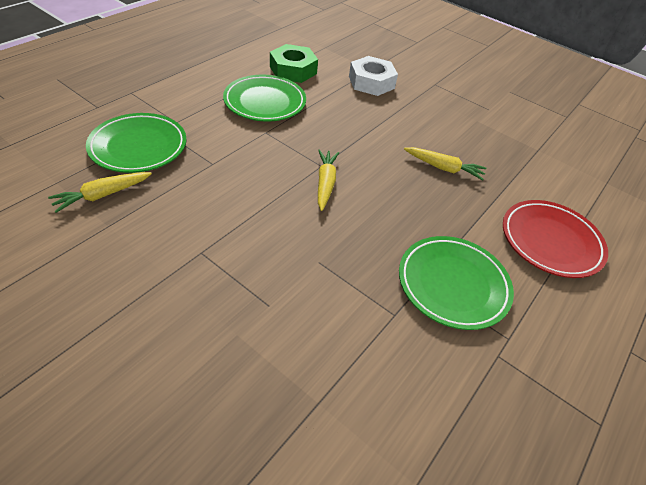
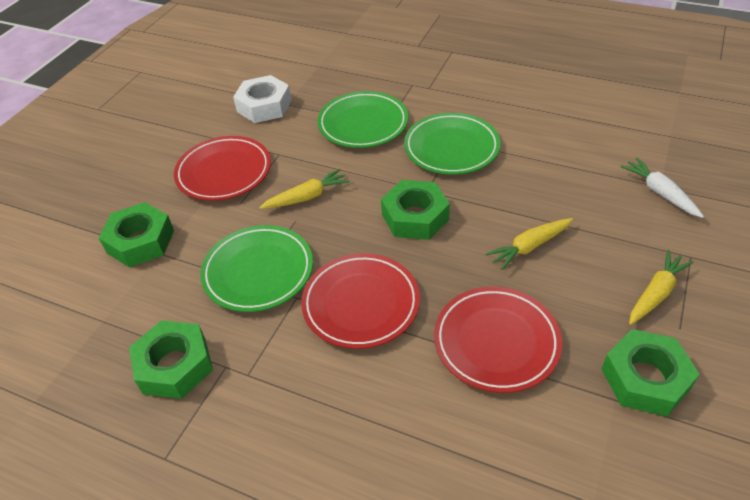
green nut: [270,44,318,83] = 1 -> [99,202,174,267] [129,320,213,399] [381,180,450,240] [602,329,700,417] = 4
red plate: [503,200,608,278] = 1 -> [174,136,271,201] [301,253,420,349] [434,287,562,393] = 3
white carrot: none = 0 -> [620,158,704,218] = 1

